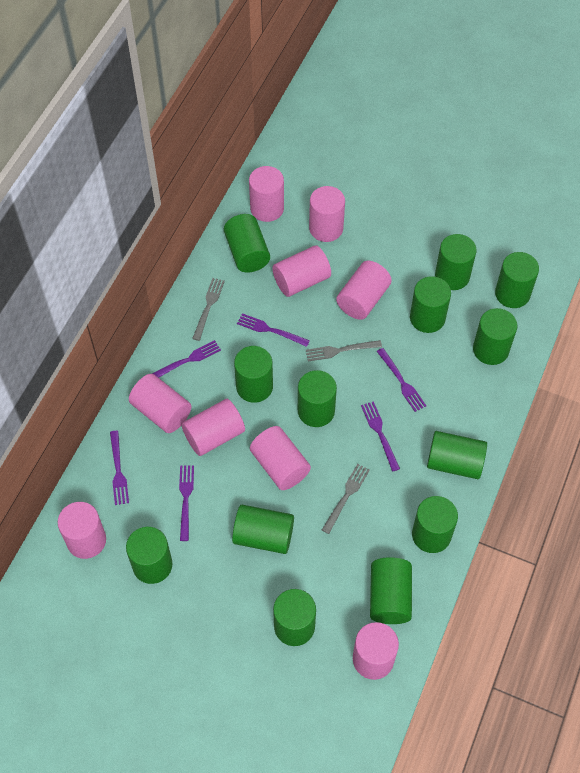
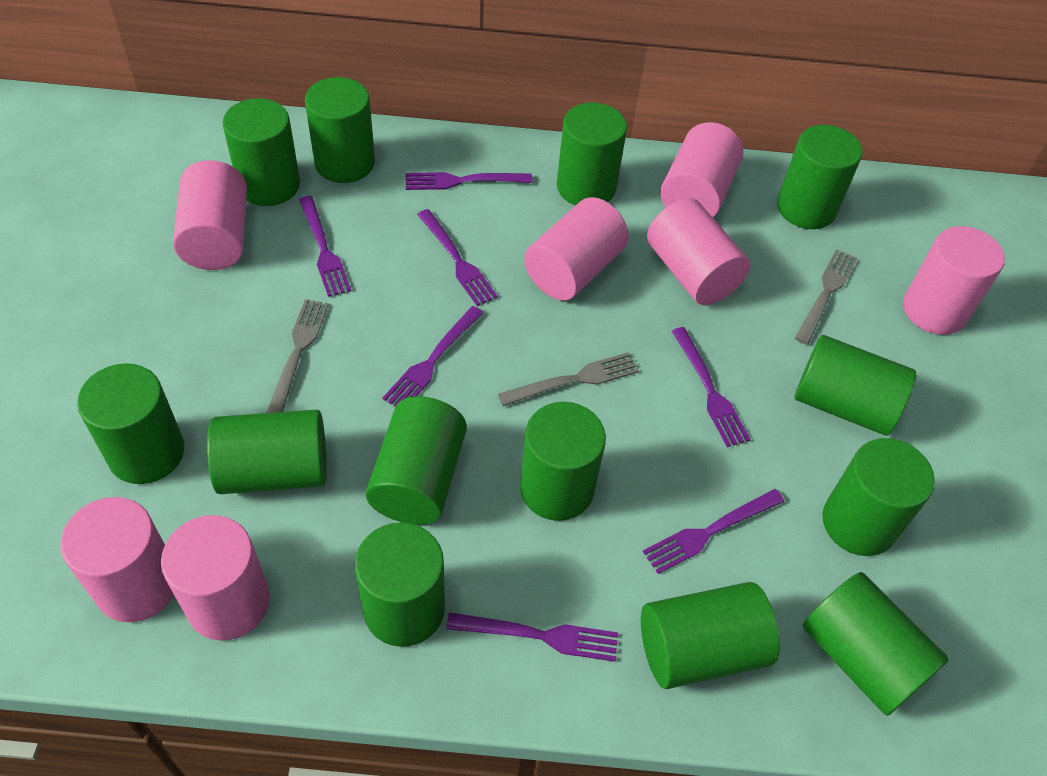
pink cylinder: [58,502,106,559] [129,374,191,433] [181,399,245,456] [249,166,284,222] [250,426,311,490] [272,245,331,297] [309,186,345,242] [336,261,392,320] [353,622,399,680] = 9 -> [60,497,174,622] [161,515,270,641] [173,160,247,270] [524,197,629,300] [647,198,750,305] [660,122,743,217] [903,226,1005,335] = 7
purple fork: [110,431,129,505] [152,340,221,378] [179,465,194,541] [237,313,310,347] [361,401,400,472] [377,348,426,412] = 6 -> [299,196,351,297] [382,306,484,406] [405,172,532,190] [417,209,498,306] [446,612,618,662] [643,489,785,574] [672,327,751,447] = 7

